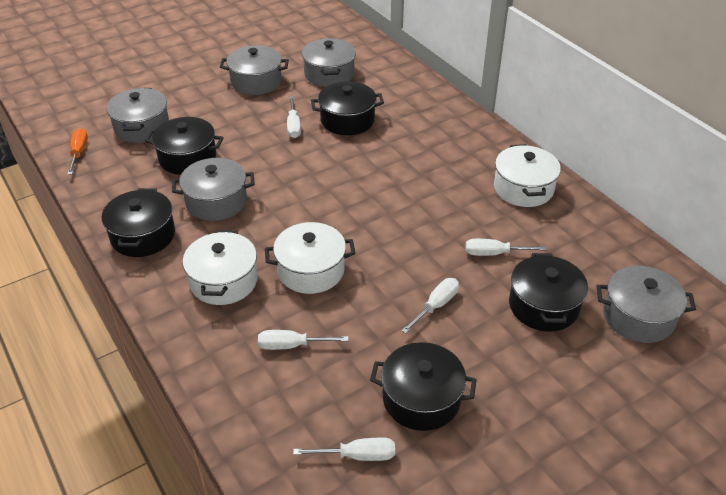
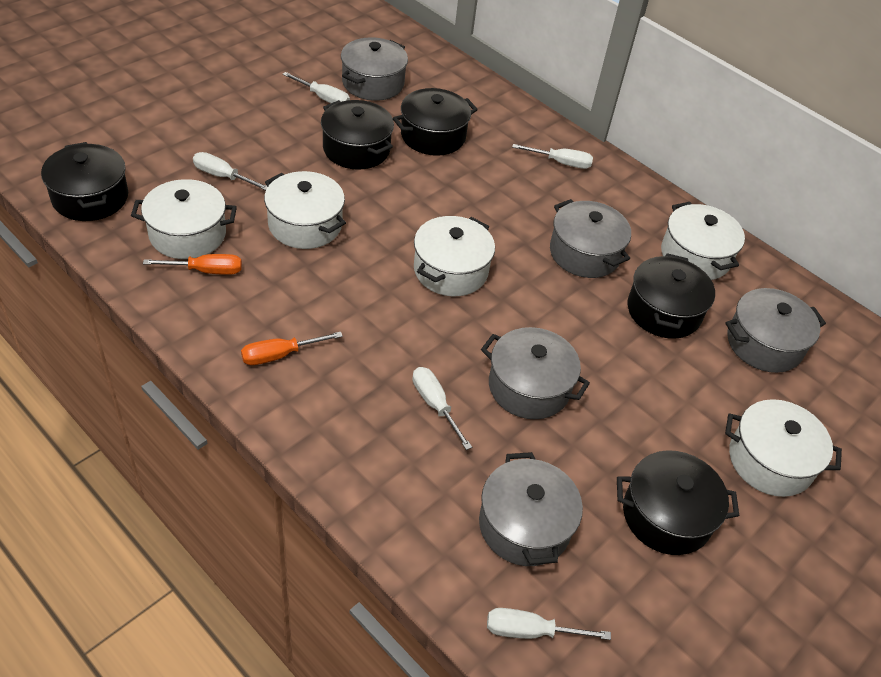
orange screwdriver: [67,128,88,175] = 1 -> [143,254,242,275] [241,332,343,365] = 2
white pot: [182,230,258,305] [265,222,355,294] [494,144,561,207] = 3 -> [131,179,237,259] [264,171,346,249] [414,216,495,296] [661,202,745,280] [725,399,842,497] = 5

